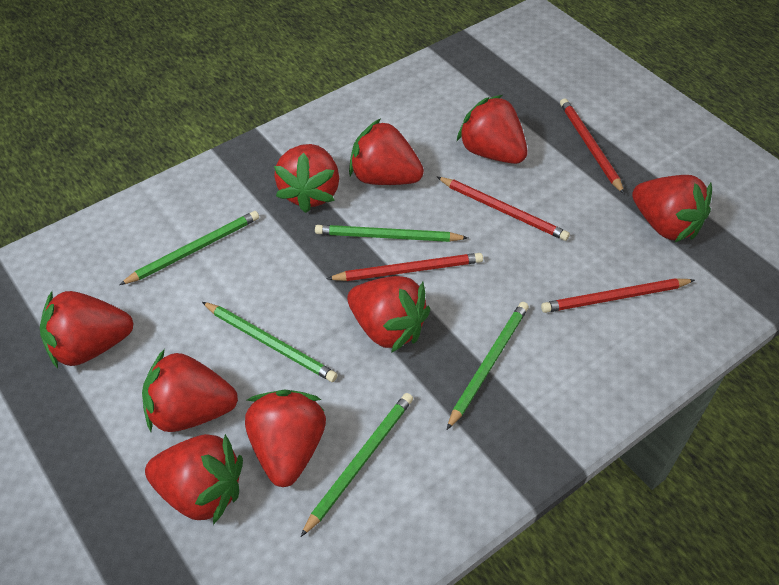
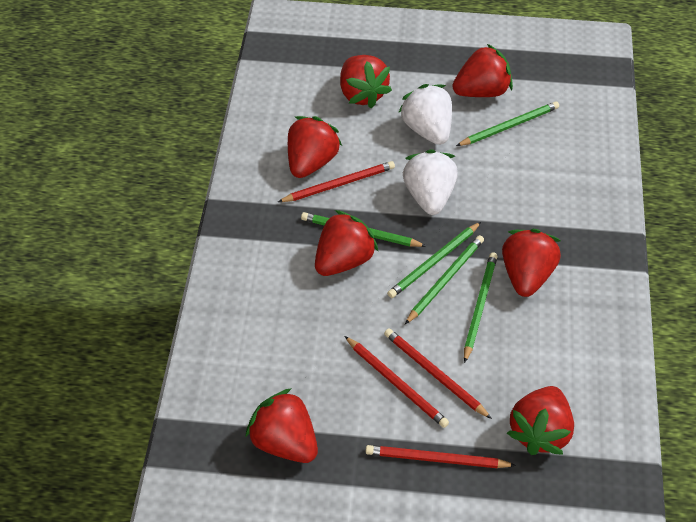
red strawberry: [40,291,134,369] [142,349,238,432] [145,434,243,525] [245,389,326,487] [274,144,339,213] [347,276,430,353] [349,119,424,185] [457,95,527,164] [632,175,712,242] = 9 -> [245,388,318,463] [288,116,342,178] [315,210,379,276] [340,55,392,108] [452,44,513,97] [502,229,561,297] [507,386,574,455] = 7
white strawberry: none = 0 -> [398,84,452,145] [403,149,458,215] = 2

